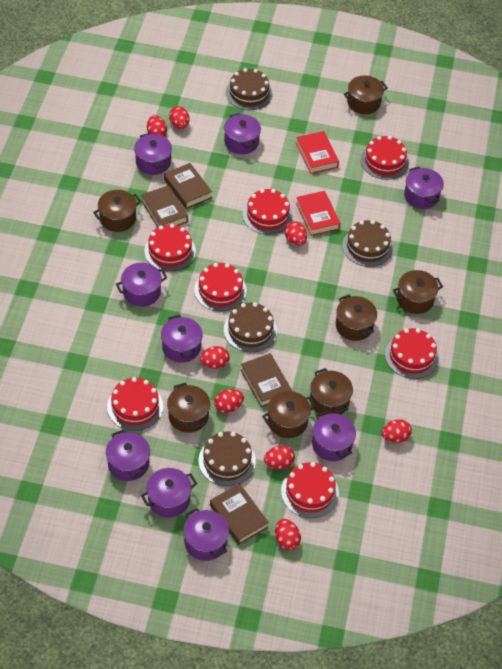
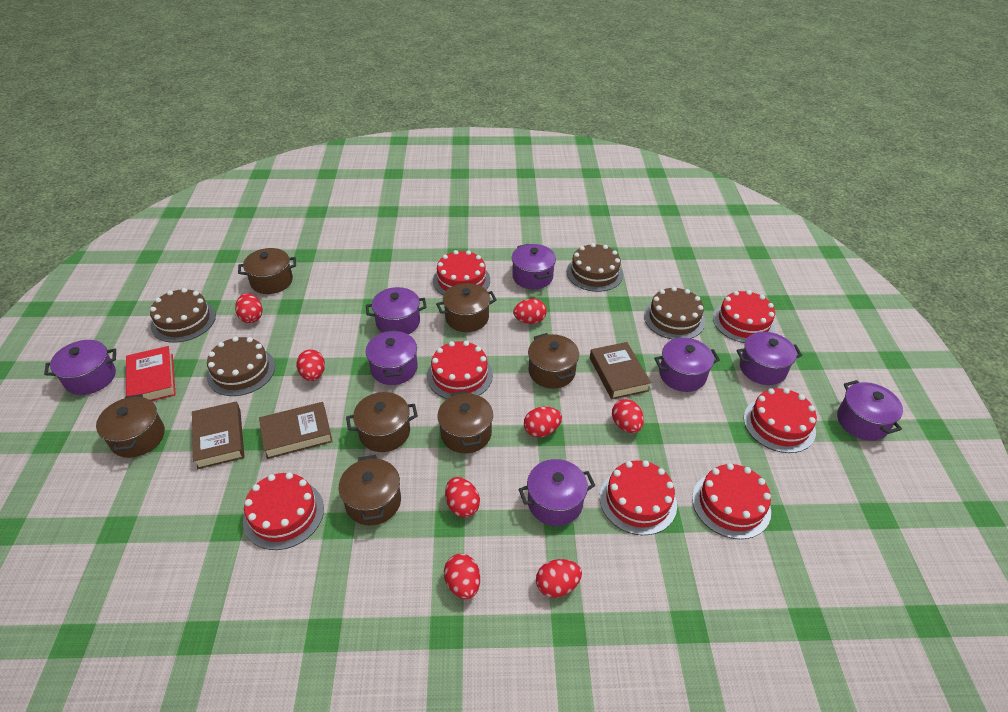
brown book: [141,185,188,228] [164,163,212,209] [210,483,269,545] [240,353,292,407] = 4 -> [192,402,244,469] [259,402,333,459] [590,342,651,400] = 3
purple pot: [106,429,150,481] [116,263,167,307] [134,133,172,175] [141,468,197,517] [161,315,203,363] [183,508,229,561] [224,113,261,154] [312,411,356,461] [404,167,444,209] = 9 -> [44,340,116,395] [366,287,427,335] [366,330,418,385] [512,244,556,289] [519,459,595,526] [654,338,720,392] [736,332,802,385] [837,380,903,441] = 8
red book: [296,131,339,174] [296,191,340,236] = 2 -> [126,346,176,401] = 1

